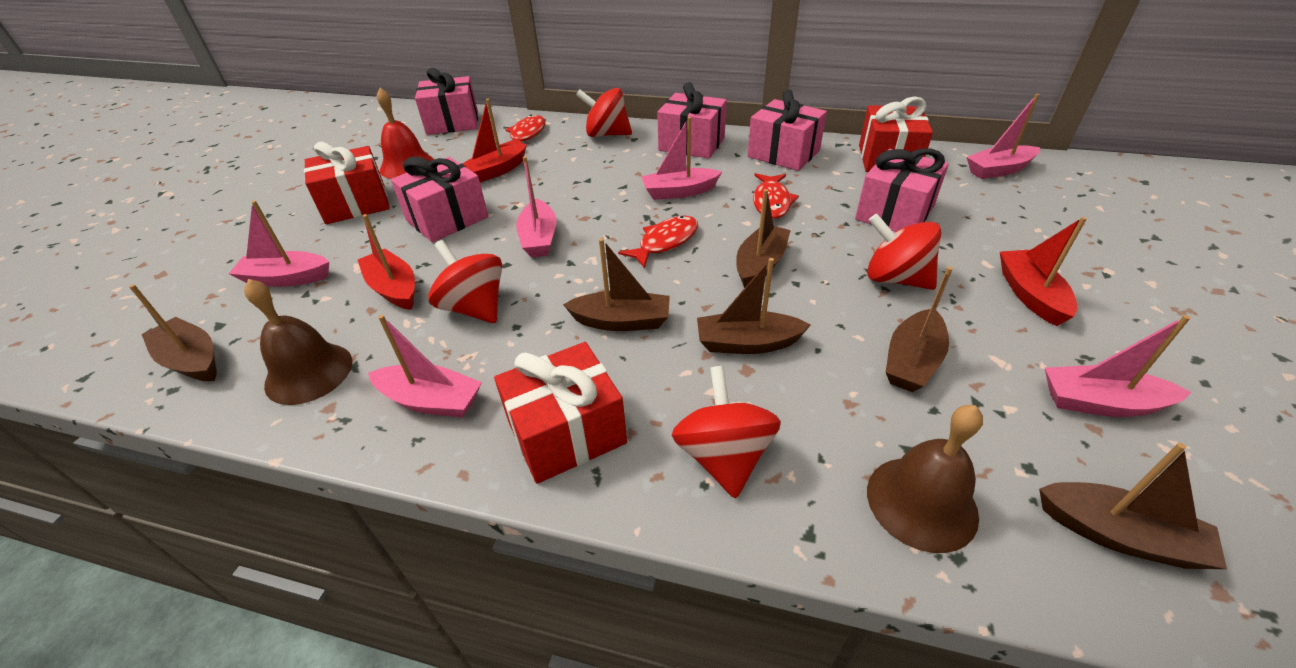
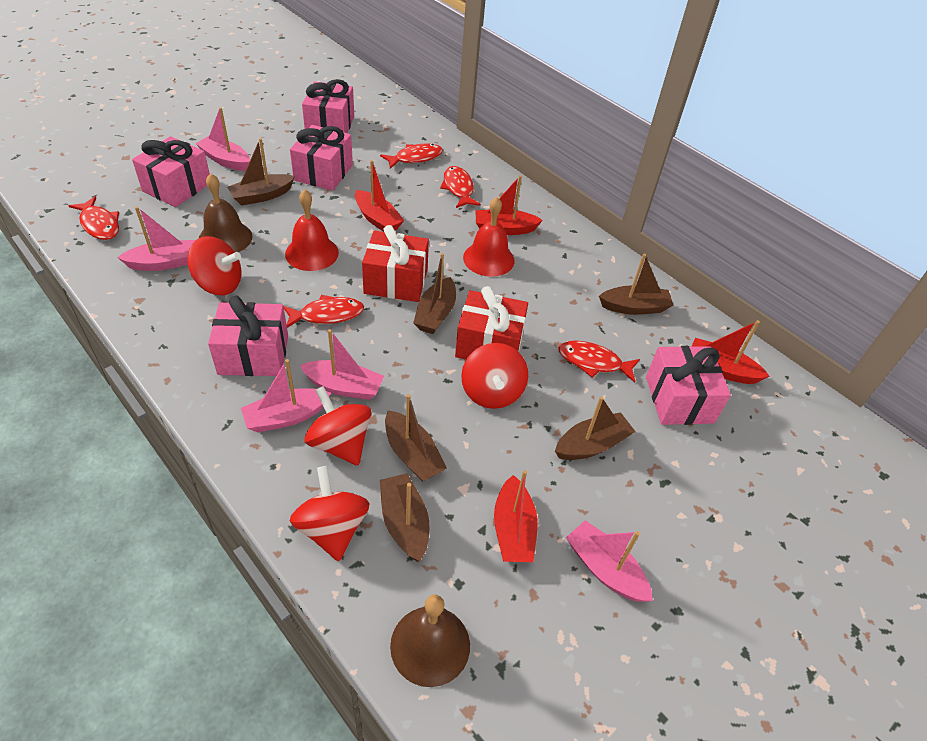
pink boat: [229,201,329,287] [368,315,482,418] [516,156,556,258] [641,117,722,200] [967,94,1040,179] [1045,315,1191,417] = 6 -> [117,206,196,271] [195,107,250,171] [241,359,331,432] [300,329,384,400] [566,520,653,602] = 5
red bell: [377,88,434,179] = 1 -> [285,189,339,271] [463,197,514,277] = 2
red boat: [358,214,415,310] [462,99,527,183] [1000,217,1087,326] = 3 -> [355,160,404,232] [475,175,543,235] [494,470,538,562] [691,320,769,384] = 4
red fish: [500,115,545,147] [618,216,698,268] [753,173,799,219] = 3 -> [69,196,119,240] [283,295,364,328] [380,143,443,169] [440,166,481,208] [558,340,640,382] = 5
red gift: [304,142,390,224] [494,342,627,484] [859,96,933,172] = 3 -> [362,225,429,302] [455,286,528,360] = 2

